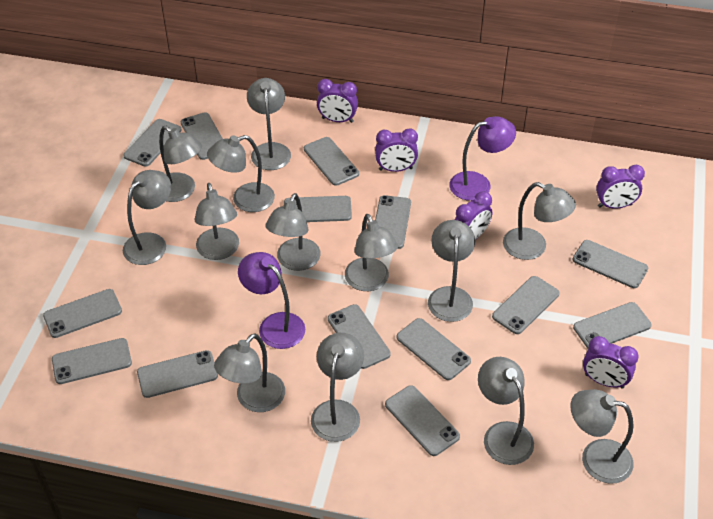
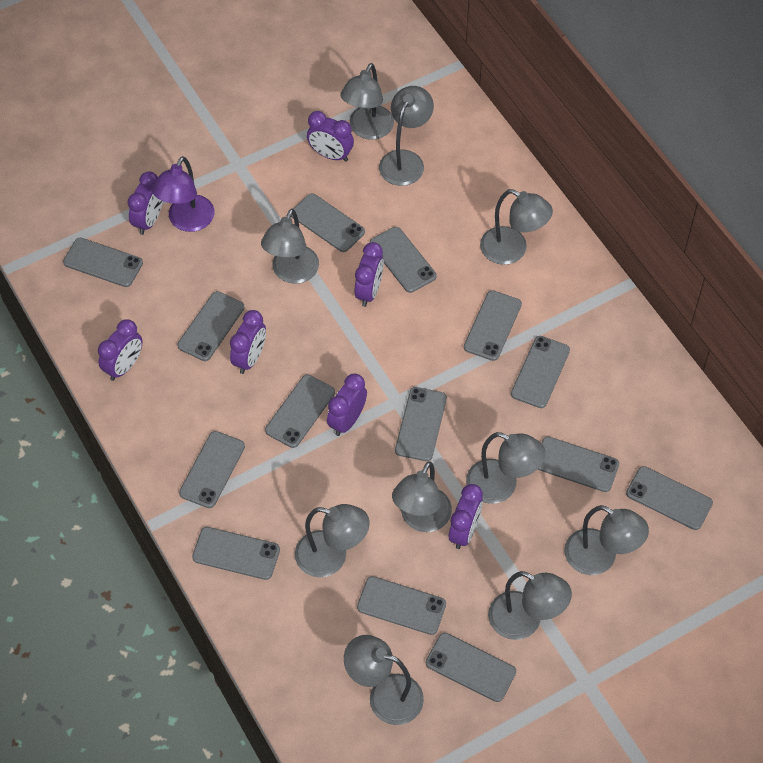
grey lamp: [123,170,171,265] [159,126,202,202] [195,183,239,260] [207,135,275,212] [214,333,285,412] [247,78,291,170] [265,193,321,271] [311,333,364,442] [345,214,398,291] [428,220,475,322] [478,357,534,465] [503,182,576,260] [570,389,634,484] = 13 -> [261,209,319,284] [295,504,370,577] [340,63,394,140] [344,635,424,725] [379,86,434,186] [392,461,452,532] [466,432,545,504] [480,189,553,265] [488,571,572,640] [564,505,649,575] = 10
purple clock: [317,79,358,123] [375,128,418,172] [455,191,492,240] [583,336,639,389] [596,165,645,209] = 5 -> [98,319,143,381] [128,171,162,235] [230,310,266,374] [307,111,354,162] [327,374,367,436] [354,242,384,307] [449,484,483,549] = 7
purple lamp: [238,252,305,349] [449,116,516,201] = 2 -> [152,156,214,232] = 1

